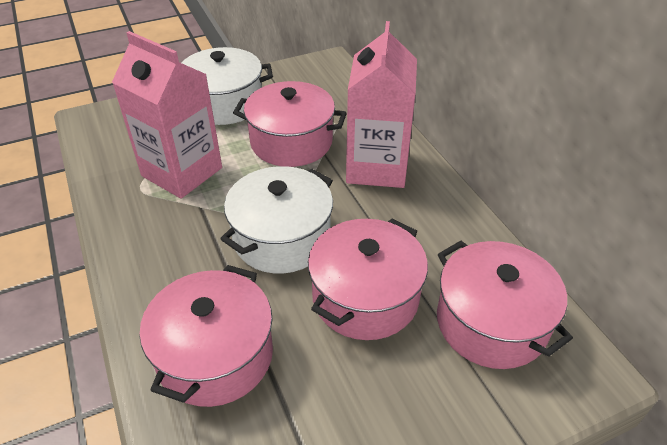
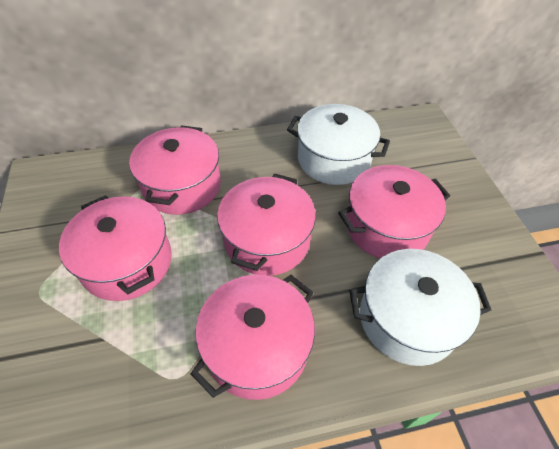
pink carton: [112,31,222,199] [346,21,417,188] = 2 -> none = 0
pink pot: [140,265,273,407] [233,81,347,167] [308,219,428,340] [437,241,573,369] = 4 -> [59,195,172,301] [129,125,221,215] [191,275,315,400] [217,173,316,276] [338,165,450,259] = 5

